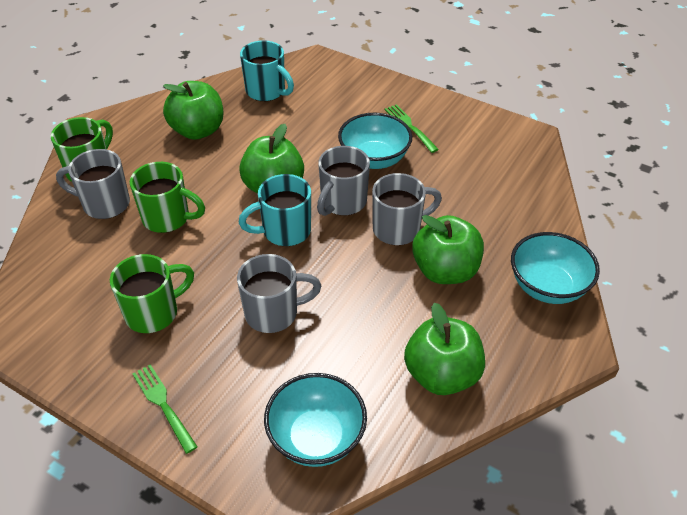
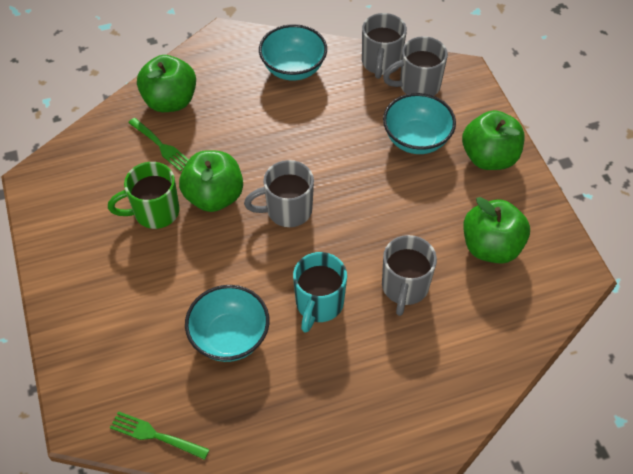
green mug: [51,117,113,182] [110,254,194,333] [130,162,205,233] = 3 -> [108,162,180,229] = 1
turquoise mug: [239,174,311,246] [240,40,294,101] = 2 -> [293,252,347,333] = 1

